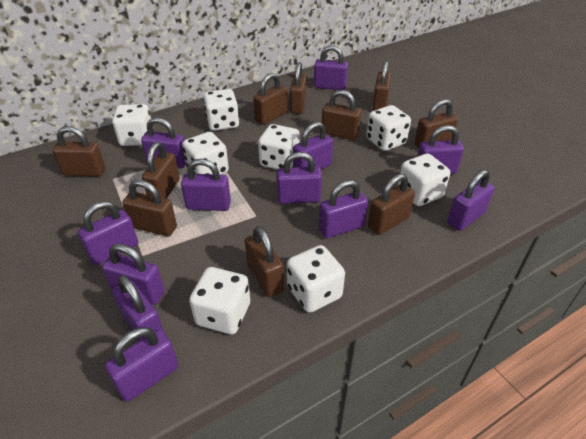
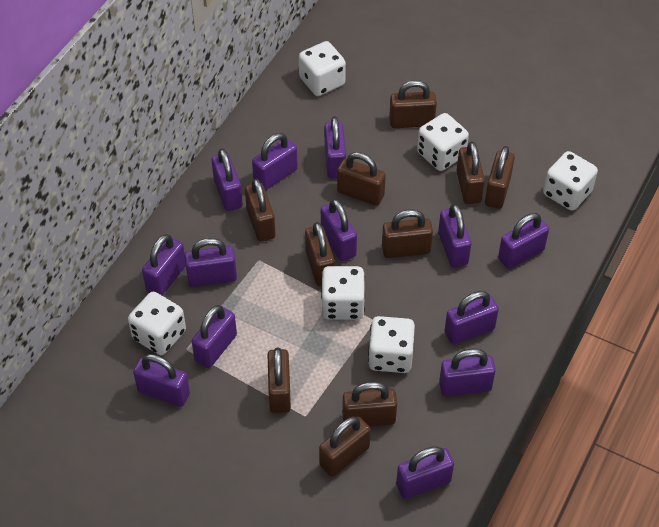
purple padlock: [78,201,138,265] [102,244,165,305] [105,327,179,402] [112,275,164,340] [141,117,186,168] [181,159,231,211] [277,152,322,204] [293,122,333,169] [314,45,348,90] [318,180,368,238] [417,125,464,174] [447,170,495,231] = 12 -> [133,354,190,407] [142,234,186,295] [185,238,237,287] [192,305,237,368] [212,148,243,211] [252,133,298,190] [321,199,357,262] [324,117,346,179] [396,446,454,499] [438,204,471,268] [439,349,496,396] [444,291,499,345] [498,213,549,269] = 13
white dice: [112,104,151,146] [182,132,229,175] [189,267,250,334] [203,89,239,131] [258,124,300,169] [287,245,345,313] [366,105,411,151] [398,154,450,206] = 8 -> [128,292,186,355] [299,41,346,96] [321,266,365,320] [368,316,415,373] [417,113,469,171] [543,151,598,211] = 6

